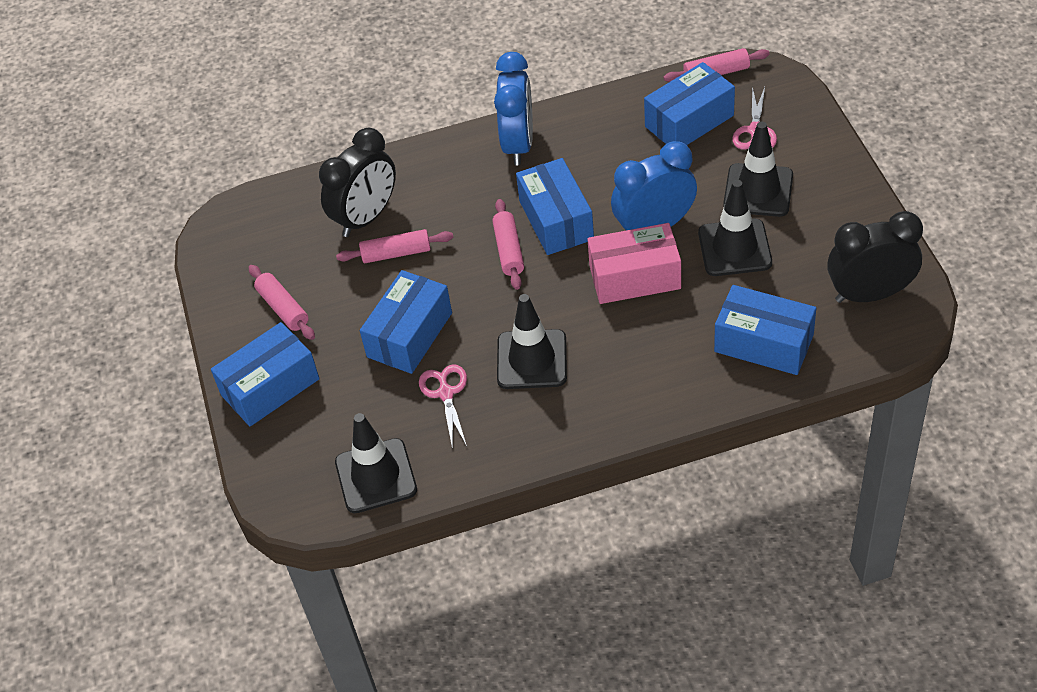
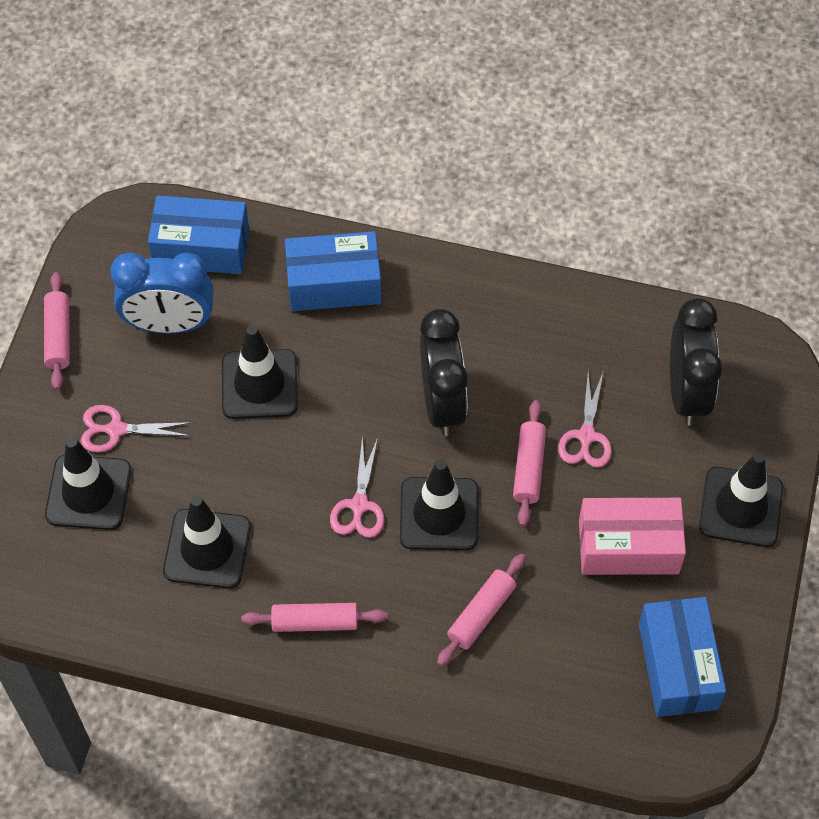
black traffic cone: [335,413,417,513] [497,294,567,389] [698,180,772,276] [723,122,793,217] = 4 -> [45,437,131,530] [163,496,251,588] [222,325,298,419] [400,459,478,550] [699,452,783,547] = 5
blue box: [211,322,319,426] [360,270,452,374] [516,158,594,255] [644,62,735,145] [714,285,816,375] = 5 -> [148,196,249,274] [285,231,381,311] [639,597,726,717] = 3
blue clock: [494,52,533,165] [611,141,697,230] = 2 -> [110,252,214,334] = 1
pink scissors: [419,364,467,450] [732,86,777,149] = 2 -> [81,405,192,452] [330,437,384,538] [558,373,612,468] = 3

